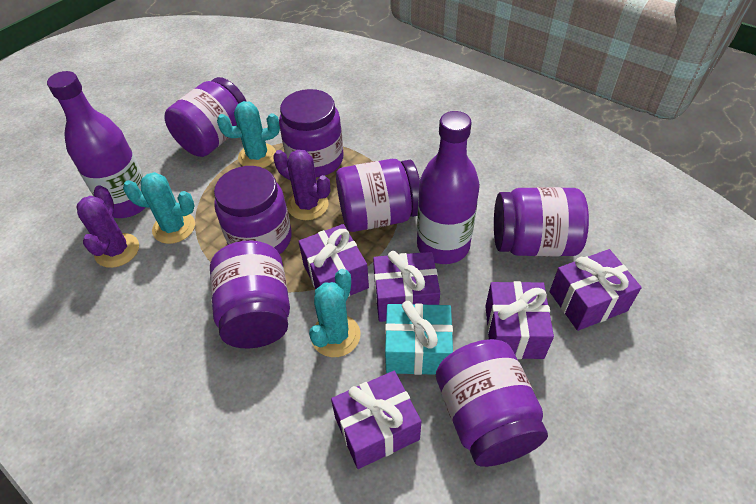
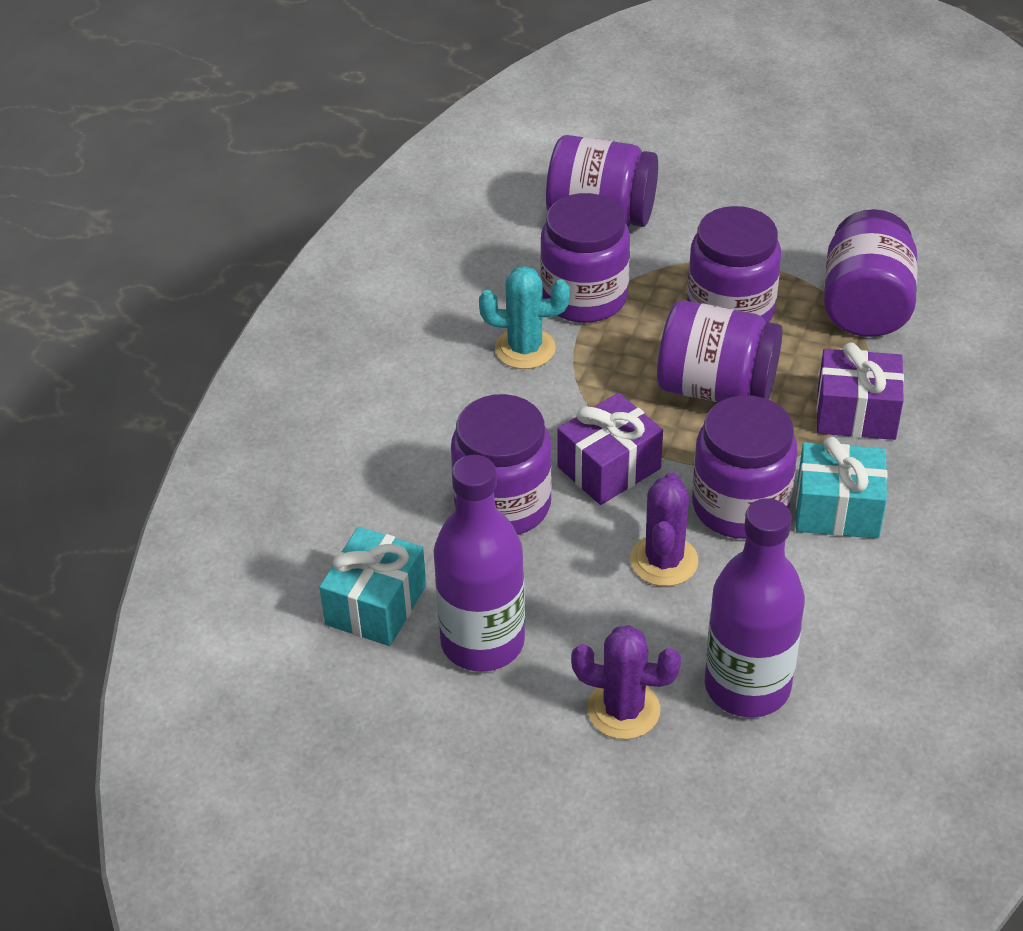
purple gift: [298,224,369,297] [331,371,421,469] [373,251,440,322] [485,281,554,359] [550,249,642,331] = 5 -> [557,393,663,505] [816,342,904,440] = 2
turquoise cactus: [123,172,195,244] [217,101,280,168] [309,269,360,357] = 3 -> [479,266,570,369] = 1
turquoise gift: [385,301,453,375] = 1 -> [319,527,426,646] [796,437,887,539] = 2

